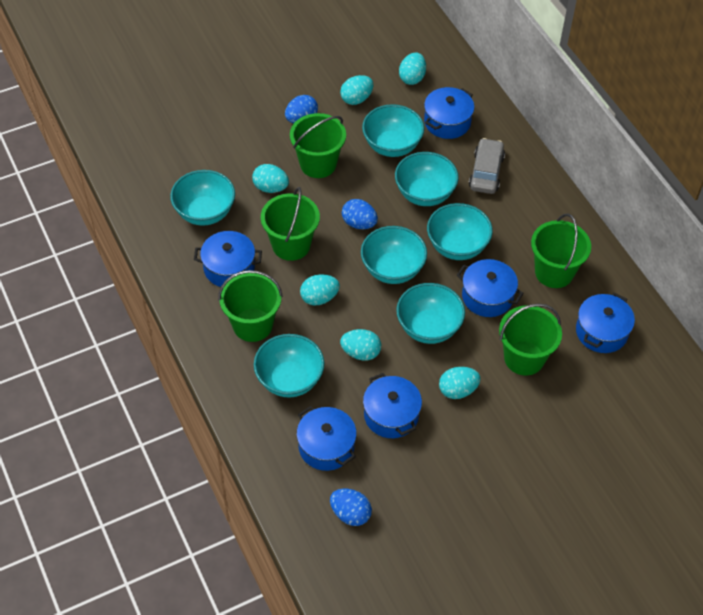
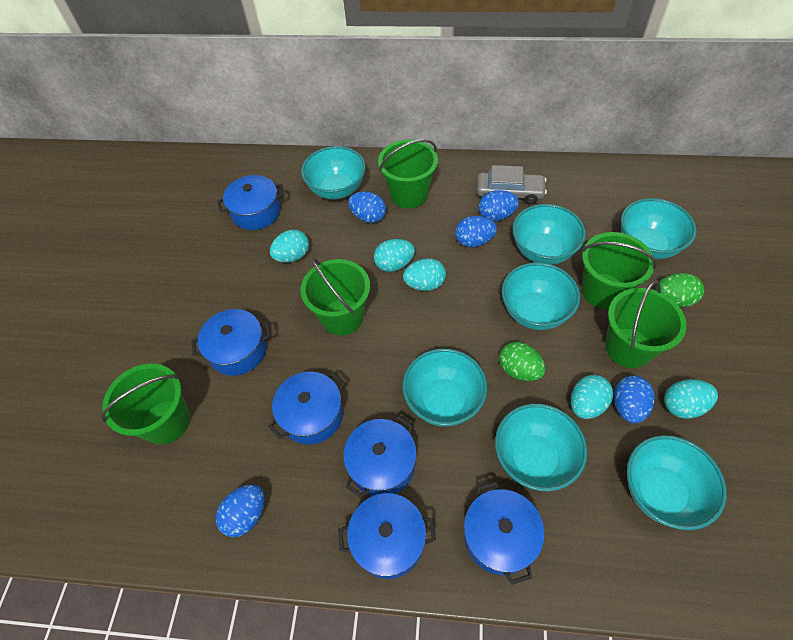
blue egg: [285,95,318,123] [330,489,372,526] [342,199,378,229] = 3 -> [216,484,265,537] [348,192,386,223] [455,216,497,247] [479,190,519,221] [614,375,655,423] = 5
green egg: none = 0 -> [499,342,545,381] [656,273,704,307] = 2
turquoise egg: [252,164,289,193] [300,274,340,306] [340,75,374,105] [340,329,381,361] [399,52,426,85] [439,367,481,399] = 6 -> [270,230,309,263] [374,239,415,272] [403,258,446,291] [571,375,613,419] [664,379,718,419] = 5

